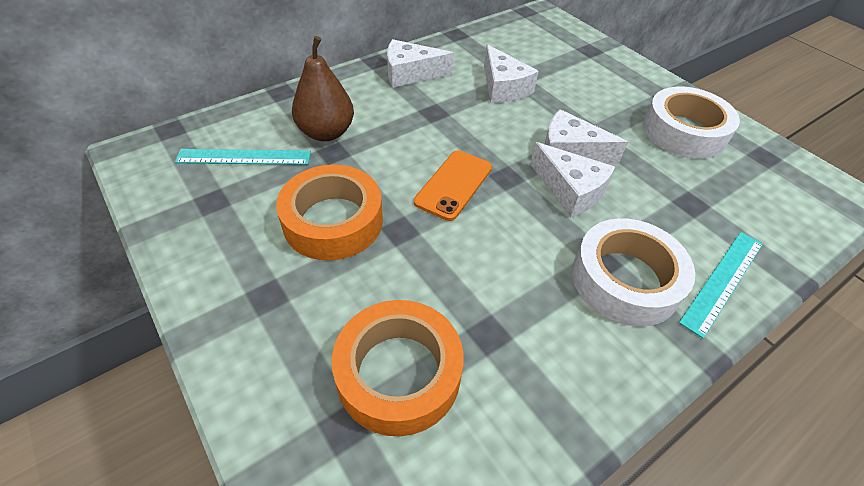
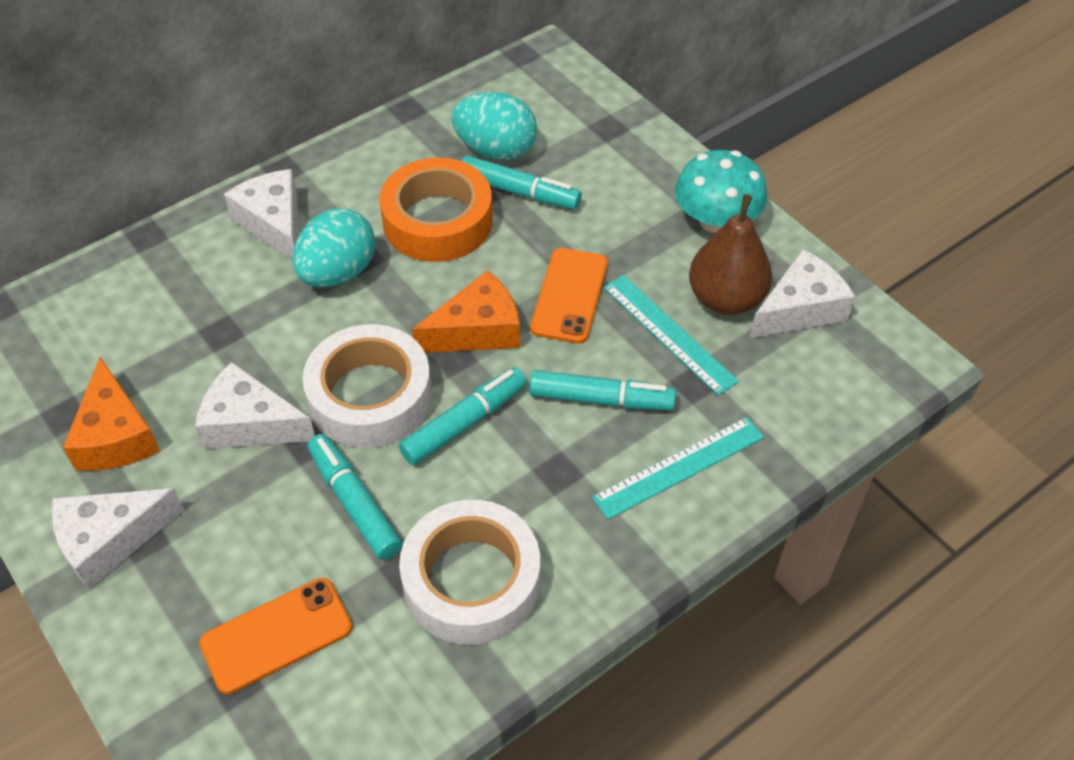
orange cheese: none = 0 -> [63,357,160,471] [412,270,520,353] = 2
orange phone: [414,150,492,221] = 1 -> [199,578,352,694] [530,248,608,344] = 2
orange tape: [276,165,383,261] [332,300,464,437] = 2 -> [379,158,493,262] = 1
turquoise egg: none = 0 -> [292,208,375,287] [451,92,537,160] = 2
turquoise marker: none = 0 -> [307,434,402,560] [399,367,527,465] [462,156,582,209] [529,370,676,410] = 4
turquoise mushroom: none = 0 -> [675,150,767,233] = 1

